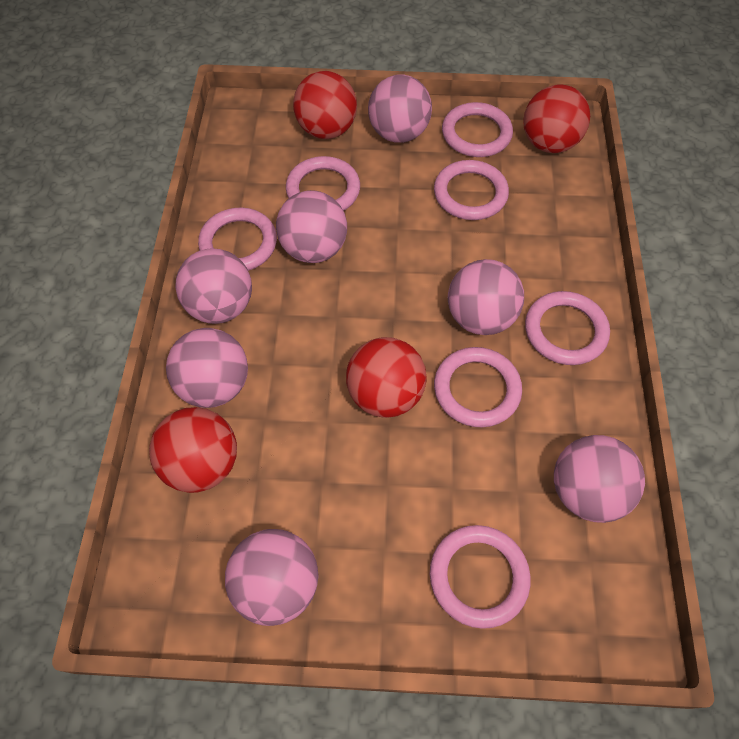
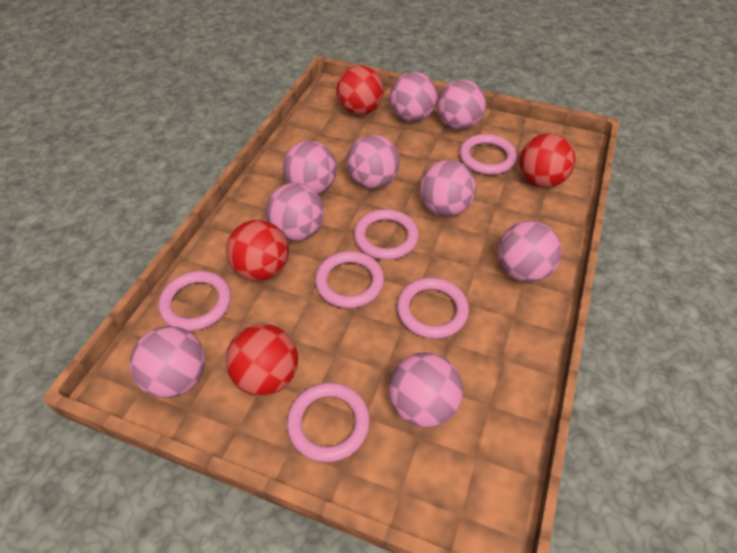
pink ball: [166,328,248,408] [175,248,252,324] [225,529,319,626] [276,190,347,263] [368,74,432,143] [448,259,524,335] [554,435,645,523] = 7 -> [130,326,205,398] [266,183,324,241] [283,141,337,194] [346,135,400,189] [389,352,463,428] [390,72,437,122] [420,160,476,217] [437,80,486,130] [498,221,562,282] = 9
pink ring: [198,208,277,271] [286,156,360,211] [430,525,531,629] [434,160,509,220] [434,347,522,427] [442,102,513,157] [525,291,610,365] = 7 -> [159,271,231,331] [287,382,370,462] [315,251,384,308] [354,209,419,260] [397,278,469,339] [459,134,517,175] = 6

